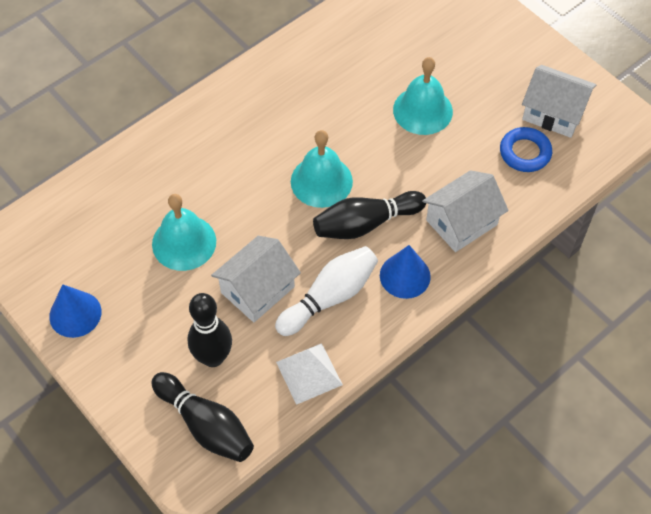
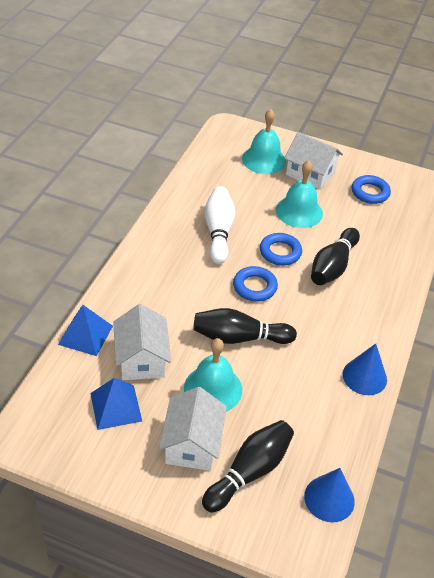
blue pyramid: none = 0 -> [58,305,113,356] [90,378,142,430] = 2
blue ring: [500,127,552,172] = 1 -> [233,266,278,302] [260,233,302,266] [352,175,391,204] = 3
white pyramid: [276,343,343,405] = 1 -> none = 0

